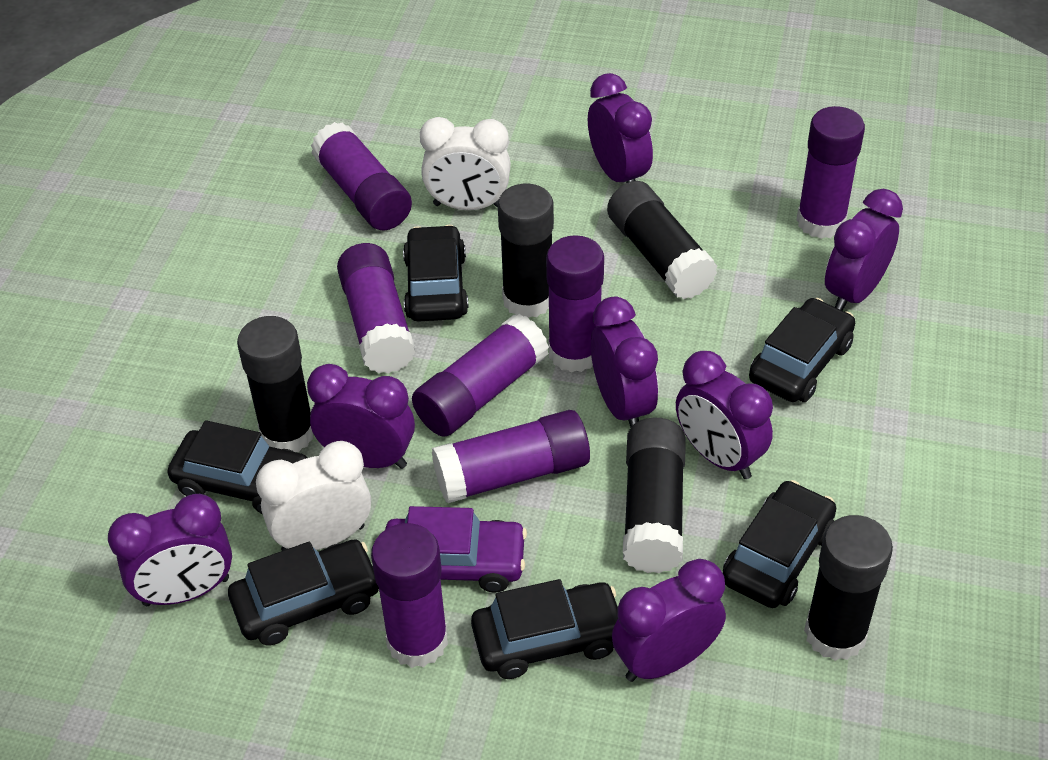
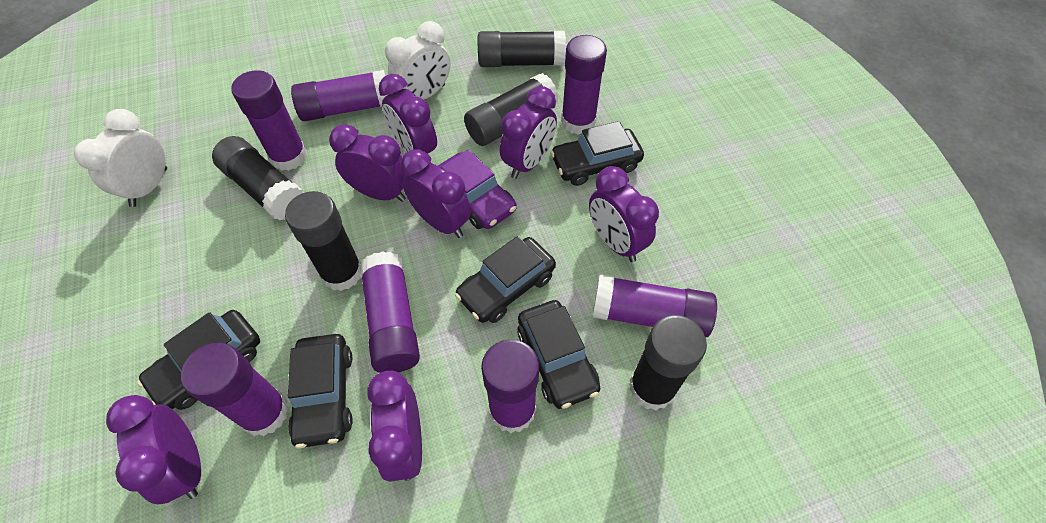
black car: [167,420,307,514] [228,539,379,645] [403,225,469,322] [471,579,618,679] [723,480,836,608] [749,298,855,402] = 6 -> [137,310,260,410] [288,334,353,448] [455,236,556,323] [517,300,600,409] [550,121,644,186] = 5

